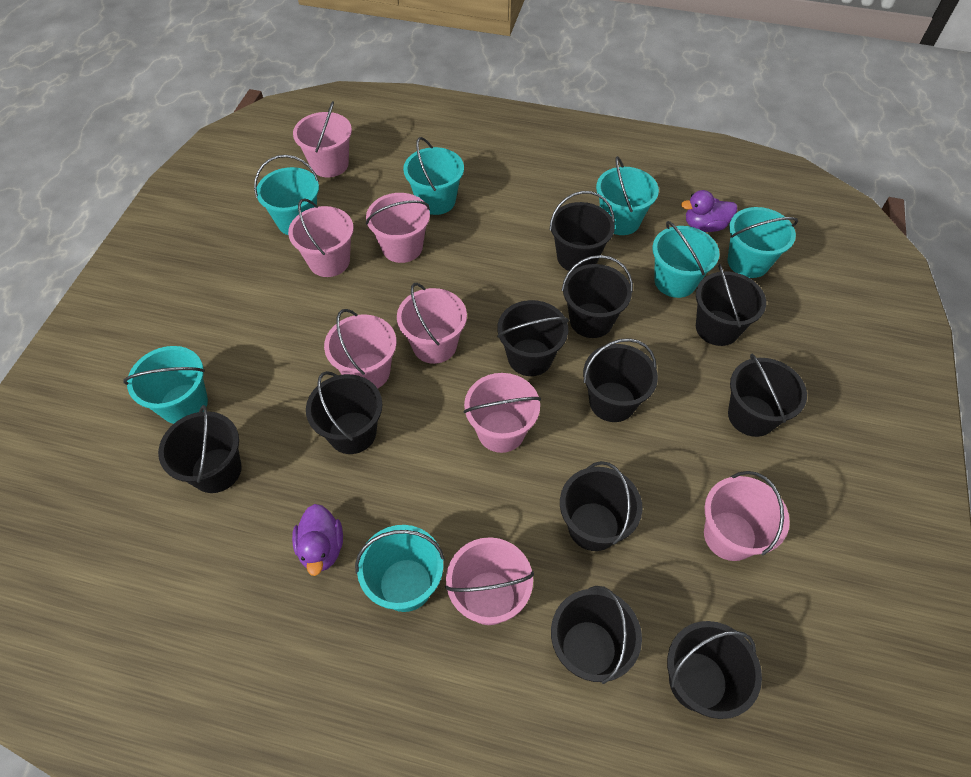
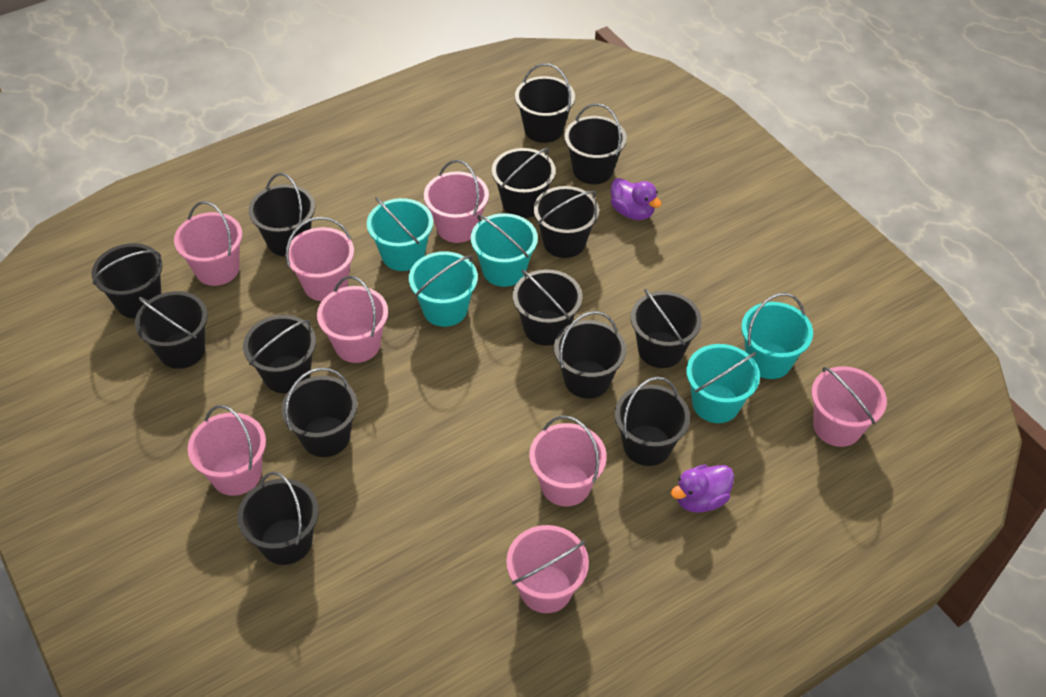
black bucket: [158,405,242,493] [306,371,382,454] [497,300,569,376] [550,191,615,271] [551,586,642,684] [560,461,643,551] [562,255,633,338] [583,338,658,422] [667,621,762,719] [696,264,766,346] [728,354,807,437] = 11 -> [92,243,162,318] [135,291,208,369] [237,471,319,565] [243,315,316,393] [249,173,315,256] [282,367,357,457] [492,147,556,218] [513,270,582,346] [515,63,575,143] [533,186,599,258] [554,311,626,398] [564,103,627,184] [615,377,690,466] [631,288,702,368] = 14
turquoise bucket: [123,346,208,424] [254,155,319,235] [355,525,445,612] [403,137,464,215] [596,156,659,235] [652,221,719,298] [727,207,798,278] = 7 -> [367,197,433,271] [409,251,478,327] [471,213,538,287] [686,344,760,423] [741,293,813,379] = 5

